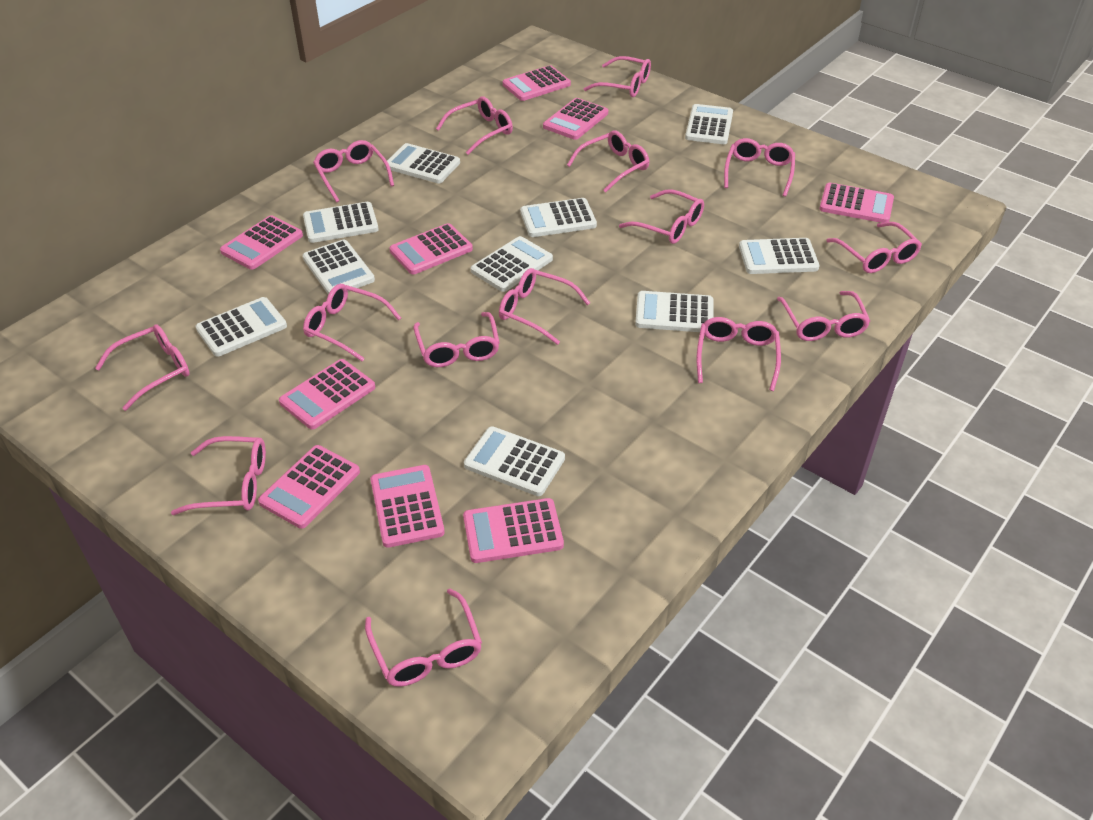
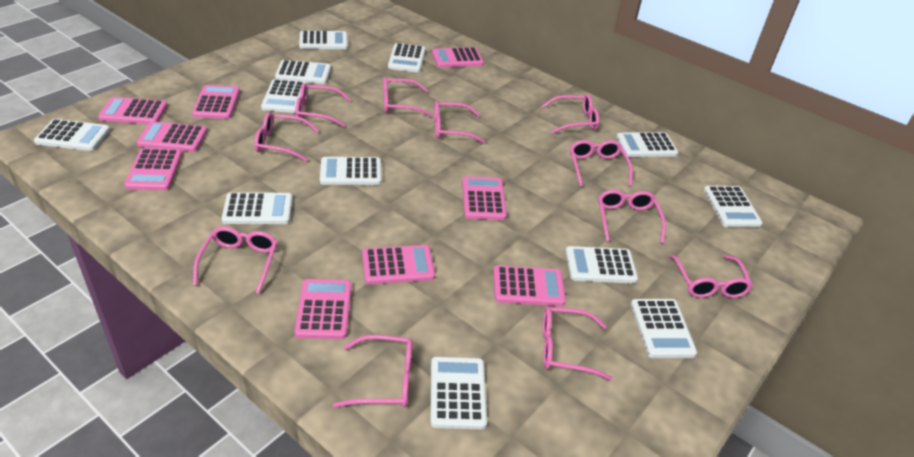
pink glasses: [95,324,190,411] [171,436,266,515] [303,284,401,361] [313,140,394,202] [365,589,482,687] [413,312,500,367] [436,97,513,155] [499,268,590,345] [567,130,650,193] [584,56,651,97] [619,189,704,244] [697,317,781,391] [724,138,795,197] [777,291,870,341] [826,222,922,273] = 15 -> [193,227,278,294] [255,112,319,162] [295,83,351,127] [333,335,413,407] [383,77,432,117] [434,101,485,143] [542,94,599,133] [543,307,612,381] [570,140,633,187] [598,190,666,244] [669,254,753,298] = 11
white calculator: [195,297,287,357] [303,202,379,243] [303,240,375,294] [385,143,460,184] [464,426,565,496] [471,236,553,292] [520,198,597,237] [635,291,714,332] [685,104,733,144] [739,238,820,274] = 10 -> [34,119,110,151] [221,192,293,224] [261,79,307,113] [275,60,331,84] [299,31,348,49] [320,157,381,185] [388,43,425,72] [430,357,487,429] [565,246,638,284] [616,132,678,157] [631,299,697,358] [704,186,763,227] = 12

